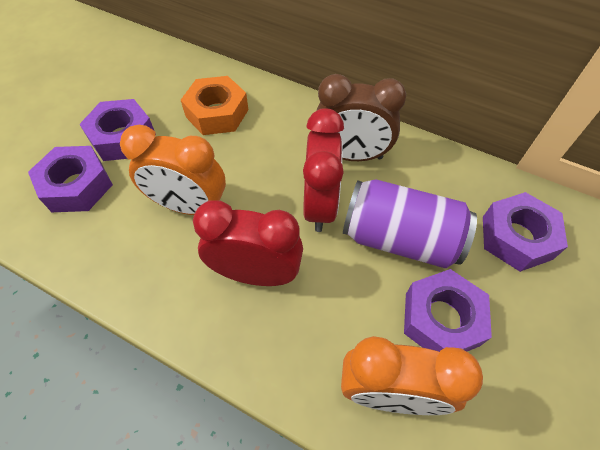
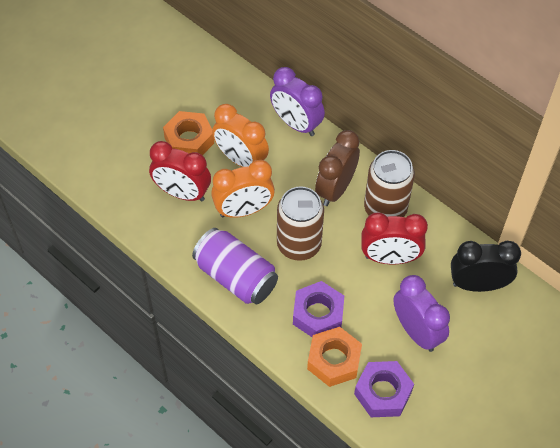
black clock: none = 0 -> [451,241,521,292] = 1
brown can: none = 0 -> [277,186,324,261] [364,150,415,217] = 2
orange nut: [181,76,248,135] = 1 -> [163,111,214,155] [307,327,362,387] = 2
purple clock: none = 0 -> [270,67,325,136] [393,275,450,352] = 2
purple nut: [28,146,113,212] [79,99,154,161] [404,269,492,352] [483,192,568,272] = 4 -> [293,281,344,337] [354,361,414,417] = 2

